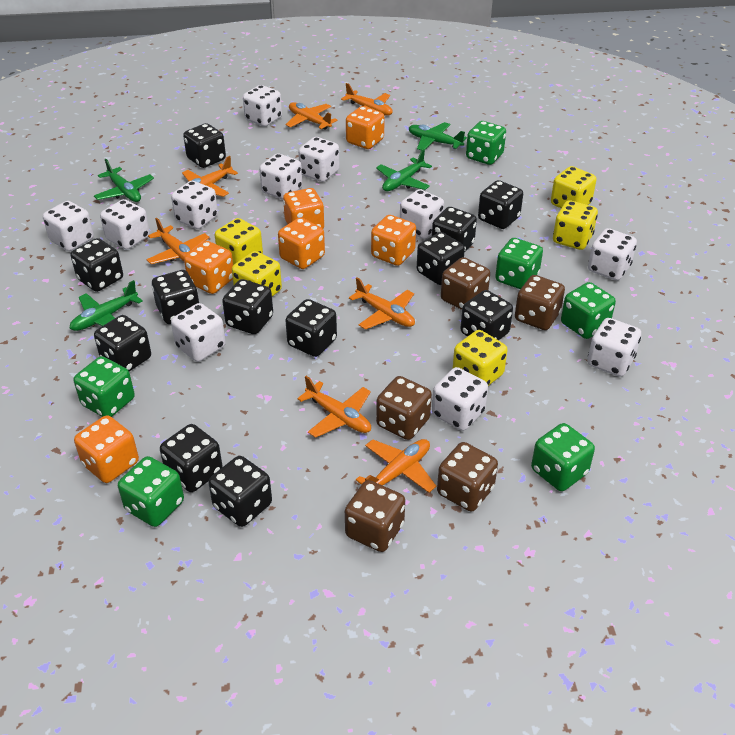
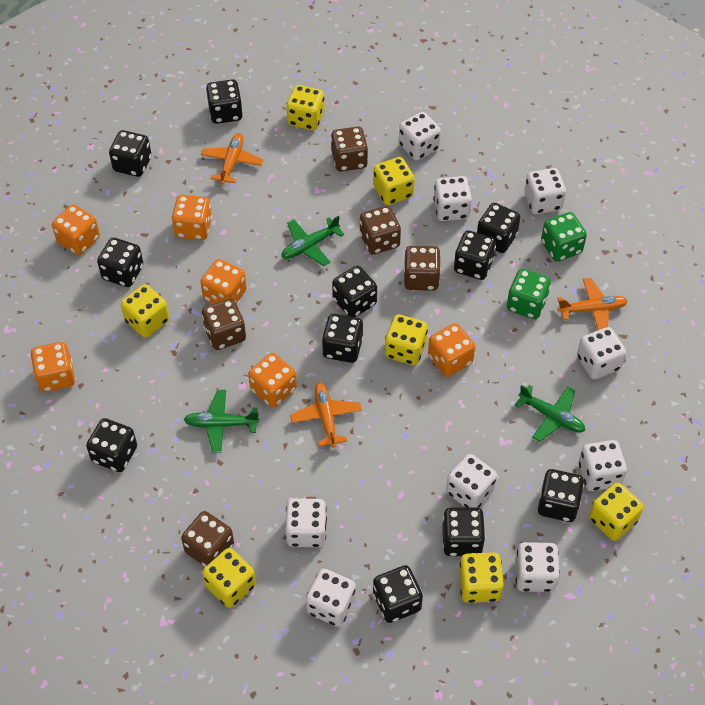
black dice: [71,238,123,292] [94,315,151,371] [152,270,199,324] [160,424,223,492] [183,123,226,168] [208,456,272,527] [222,279,273,334] [285,299,337,357] [417,232,465,285] [432,207,477,253] [460,290,513,340] [478,180,523,229] = 12 -> [86,418,137,472] [97,238,143,287] [109,130,152,177] [206,79,243,124] [322,314,363,363] [332,266,377,317] [373,565,423,623] [442,508,485,556] [454,230,496,280] [477,203,520,253] [538,469,584,522] = 11
green dice: [74,356,135,417] [118,456,184,527] [466,121,506,165] [495,238,543,289] [531,423,595,491] [561,282,616,339] = 6 -> [507,269,551,319] [541,212,587,262] = 2
green plane: [69,280,143,331] [94,159,154,202] [376,149,432,191] [409,122,467,151] = 4 -> [184,390,260,452] [281,215,344,266] [515,385,585,442] = 3
orange plane: [146,218,210,264] [182,156,238,197] [285,102,338,130] [297,376,371,438] [341,83,393,116] [349,277,415,329] [356,439,436,493] = 7 -> [201,133,263,184] [290,382,362,447] [557,278,628,330] = 3
white dice: [43,201,94,251] [100,199,150,249] [171,181,218,229] [171,303,226,362] [243,85,282,127] [259,153,302,200] [298,137,340,182] [400,189,444,239] [432,367,488,431] [587,318,641,377] [588,228,637,280] = 11 -> [285,498,327,547] [306,569,356,627] [399,112,441,161] [433,176,472,221] [446,454,497,508] [515,542,560,592] [524,168,566,214] [577,327,626,379] [579,440,627,491] = 9
yellow dice: [215,218,263,265] [232,251,282,297] [453,330,507,386] [551,166,597,208] [553,200,598,250] = 5 -> [121,284,169,338] [202,548,256,608] [286,85,324,130] [373,157,415,205] [385,314,428,365] [459,552,504,603] [589,483,644,541] = 7

